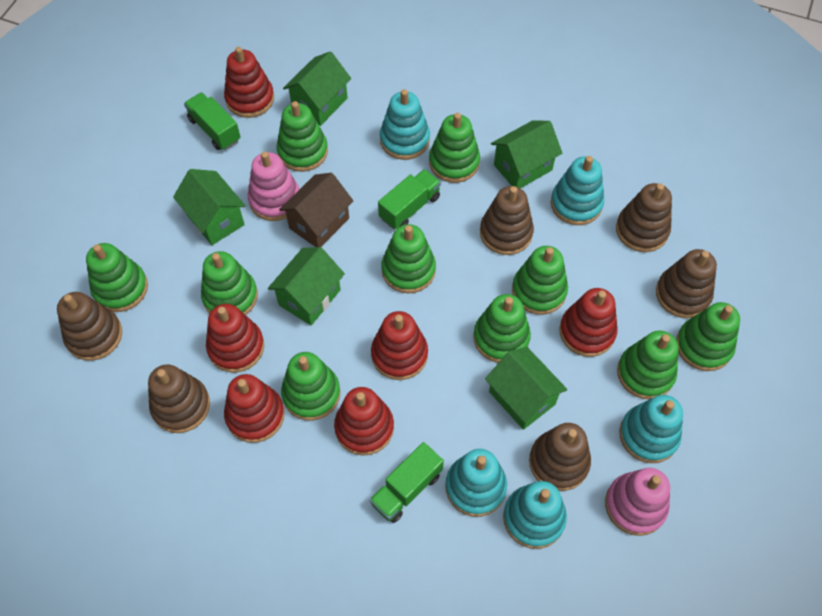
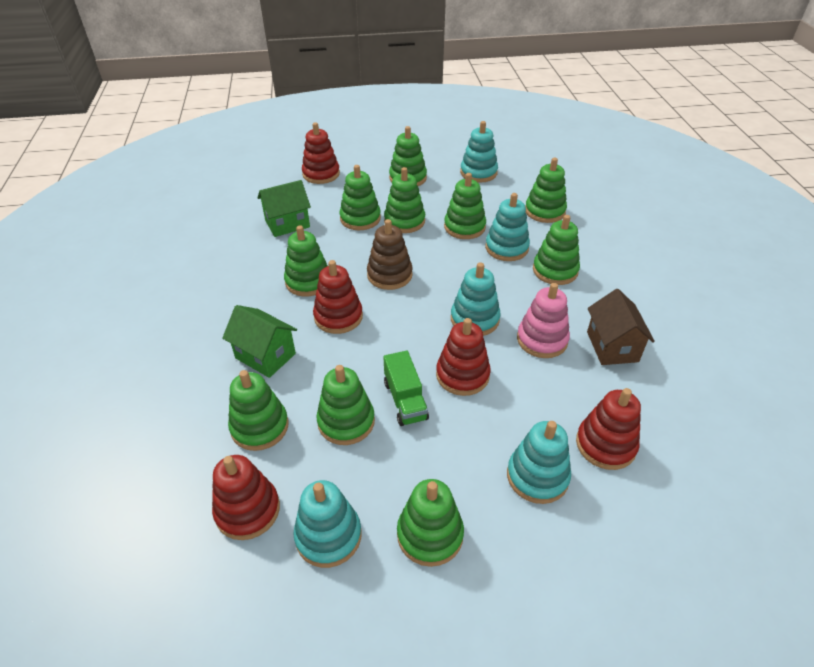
brown stacking toy: [57,292,122,361] [148,364,210,433] [480,186,534,255] [529,423,591,491] [616,183,672,252] [656,249,717,318] = 6 -> [367,219,413,290] = 1
green house: [173,169,245,245] [268,247,345,326] [283,51,351,126] [485,347,568,430] [491,120,562,188] = 5 -> [222,305,297,378] [257,180,311,237] = 2
green truck: [184,92,241,150] [369,442,444,523] [378,169,441,229] = 3 -> [383,350,429,426] = 1
pink stacking toy: [248,152,299,221] [605,468,670,536] = 2 -> [517,283,570,358] = 1
red stacking toy: [206,304,264,373] [224,47,274,118] [224,374,285,443] [334,387,394,456] [371,311,428,380] [559,288,617,357] = 6 -> [212,455,280,540] [302,122,340,184] [313,260,363,334] [436,318,491,396] [576,388,641,470] = 5

